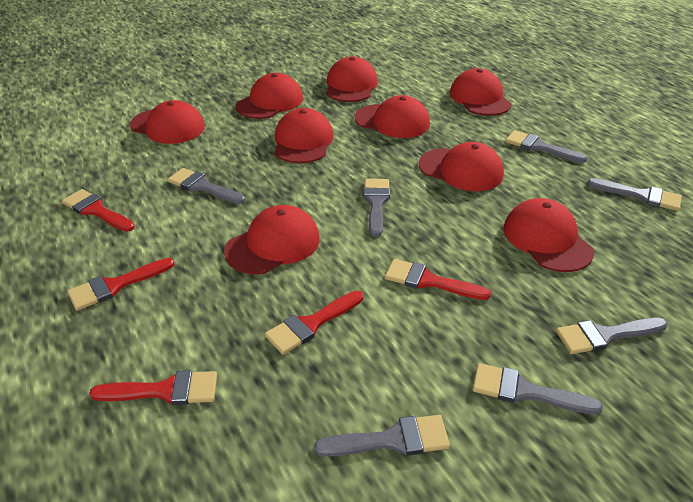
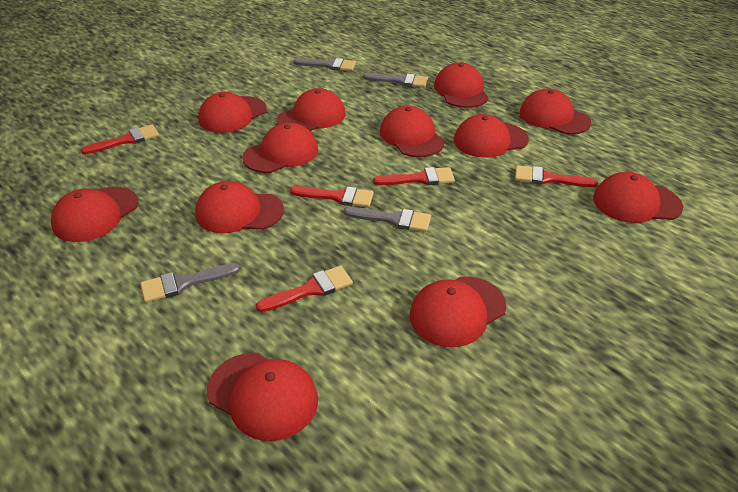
grey brush: [167,168,245,204] [314,415,450,456] [364,178,390,237] [473,363,603,415] [505,130,587,163] [556,318,667,354] [587,178,682,211] = 7 -> [140,263,240,303] [293,58,356,71] [344,207,431,232] [363,73,428,87] = 4
red cap: [130,100,205,144] [224,205,320,275] [236,73,303,119] [274,108,334,163] [326,57,378,102] [355,95,430,138] [419,142,504,191] [450,68,512,116] [503,198,594,272] = 9 -> [51,187,138,242] [195,181,284,233] [198,92,267,133] [207,353,318,441] [242,122,318,173] [276,88,346,131] [380,106,445,157] [410,276,506,347] [434,63,489,108] [454,114,529,158] [519,89,591,135] [593,172,683,223] = 12

